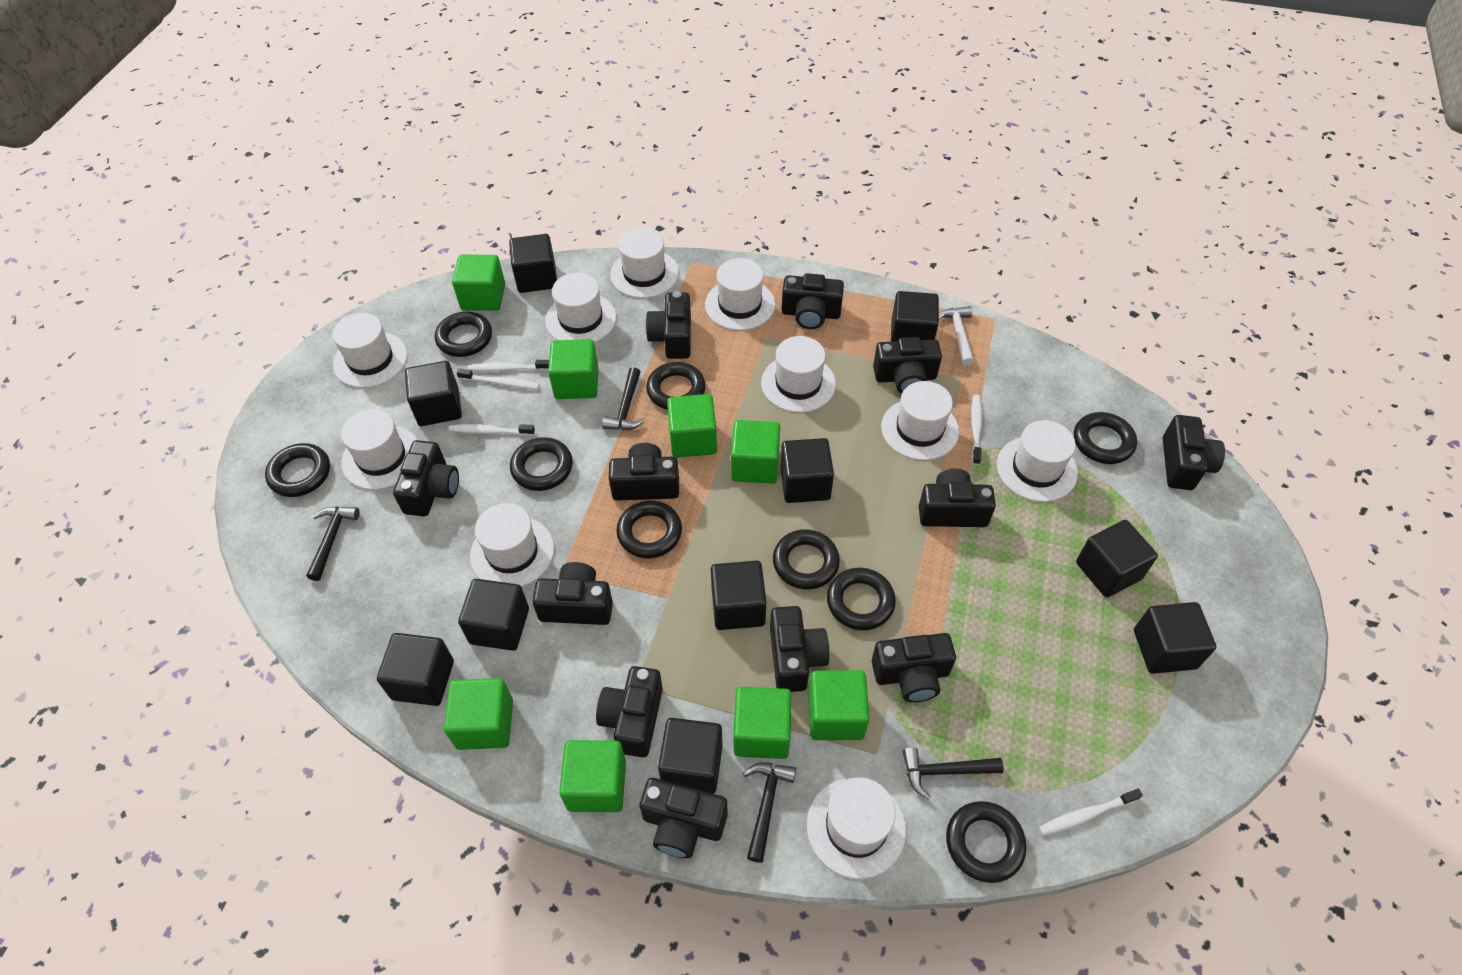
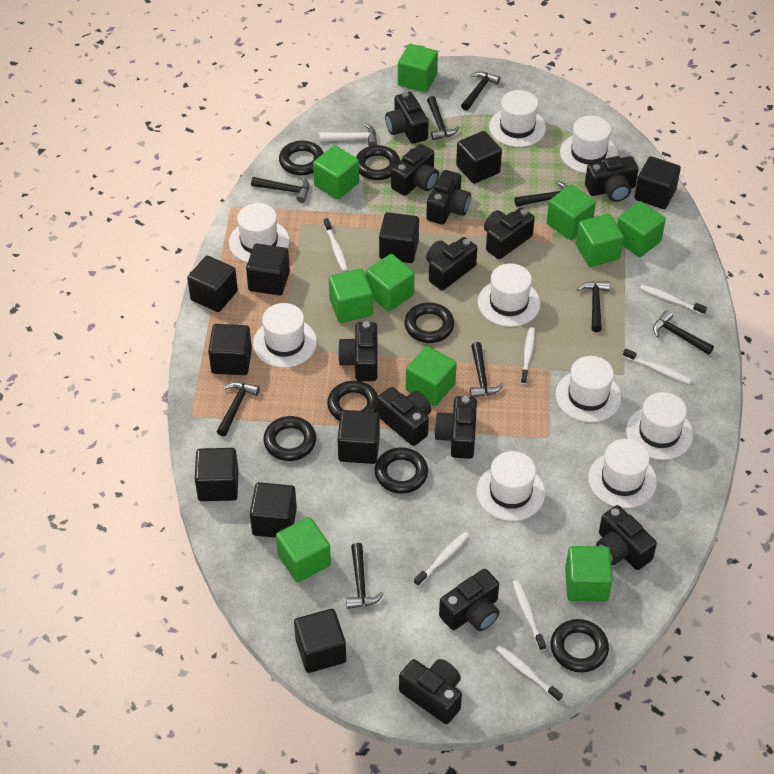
black hammer: [307,507,360,581] [602,367,645,430] [743,763,796,863] [903,747,1004,799] = 4 -> [216,382,260,436] [251,177,310,203] [346,543,384,609] [427,96,460,140] [461,71,500,111] [470,342,504,397] [514,181,567,207] [577,281,610,332] [653,310,714,355] = 9
black ring: [265,443,330,497] [435,312,492,357] [510,437,573,491] [616,501,682,558] [646,362,706,410] [773,529,840,589] [827,568,896,630] [946,801,1026,883] [1074,412,1137,464] = 9 -> [263,416,316,461] [279,140,324,175] [327,381,378,421] [356,145,400,180] [375,447,428,494] [404,302,454,343] [551,619,609,672] = 7
green cube: [444,678,513,750] [452,255,505,311] [548,339,599,399] [559,740,626,812] [667,394,717,458] [731,420,780,484] [733,687,791,759] [808,670,870,740] = 8 -> [276,517,331,582] [313,145,359,199] [329,269,373,323] [366,254,414,312] [398,44,438,93] [406,346,457,406] [547,185,596,240] [565,546,613,601] [576,214,624,267] [617,201,666,257] = 10
white hat: [332,313,407,388] [341,409,418,490] [470,503,554,587] [545,273,616,343] [610,228,679,298] [705,258,775,331] [761,336,836,413] [807,778,906,879] [881,381,959,460] [997,420,1078,502] = 10 -> [229,203,289,263] [253,303,317,368] [477,451,545,521] [478,264,540,327] [489,90,546,147] [555,356,621,422] [560,116,618,173] [588,439,657,508] [626,392,693,460] = 9
white toothbrush: [448,424,535,436] [457,369,539,389] [468,360,549,371] [971,394,982,465] [1039,789,1143,836] = 5 -> [324,218,348,271] [414,532,469,586] [496,645,563,702] [513,580,546,651] [521,327,535,384] [623,349,692,384] [640,285,707,315] = 7

